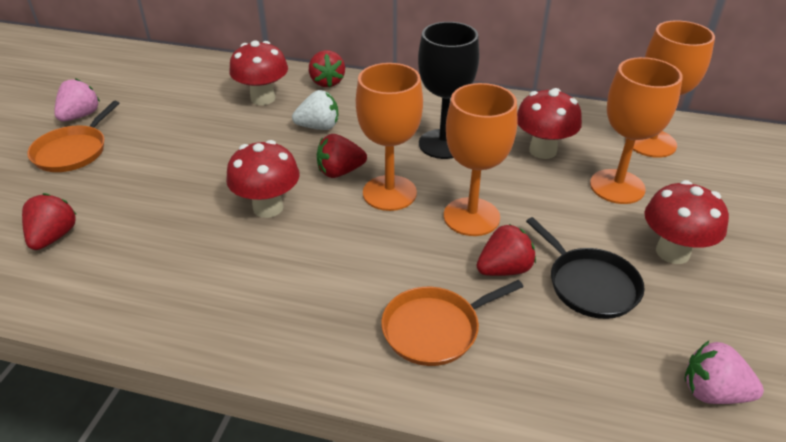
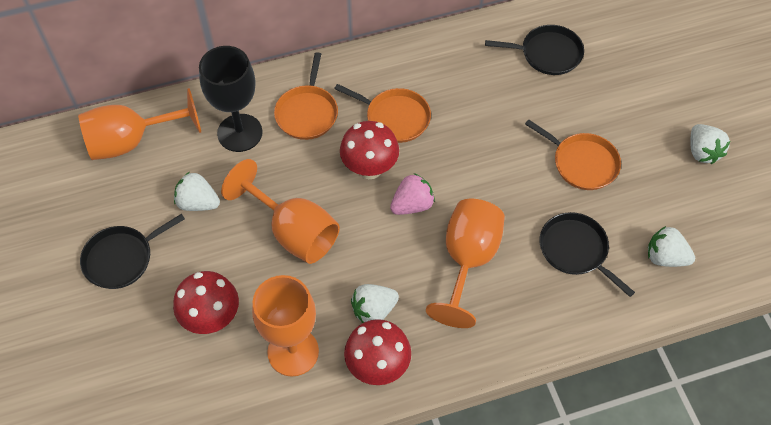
black pan: [526,217,645,319] = 1 -> [80,214,185,289] [485,25,584,75] [540,212,635,297] = 3
orange pan: [27,101,120,172] [381,280,524,366] = 2 -> [274,52,338,140] [334,84,431,143] [525,119,621,190] = 3
pink strawberry: [54,78,100,122] [685,341,764,404] = 2 -> [390,173,435,215] = 1
red mushroom: [226,140,300,218] [229,40,288,105] [517,88,582,159] [644,180,729,264] = 4 -> [173,271,239,334] [340,121,399,179] [344,319,411,385] = 3
red strawberry: [22,193,77,250] [309,50,345,87] [317,134,367,178] [477,224,536,276] = 4 -> none = 0
white strawberry: [292,90,338,130] = 1 -> [174,172,220,211] [351,284,399,323] [648,226,695,267] [691,124,730,164] = 4

